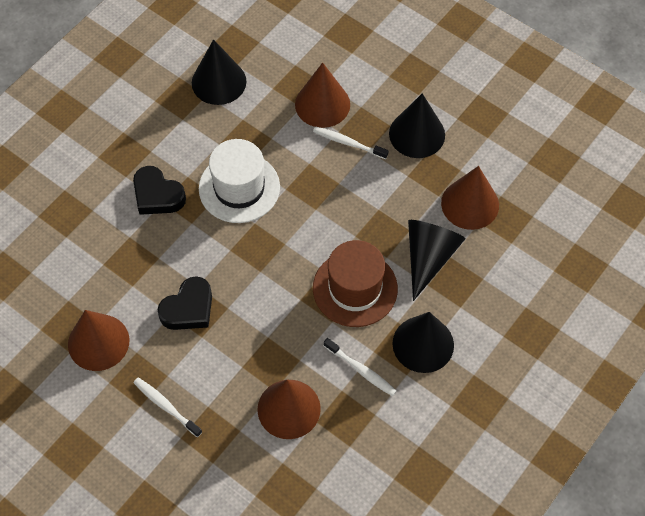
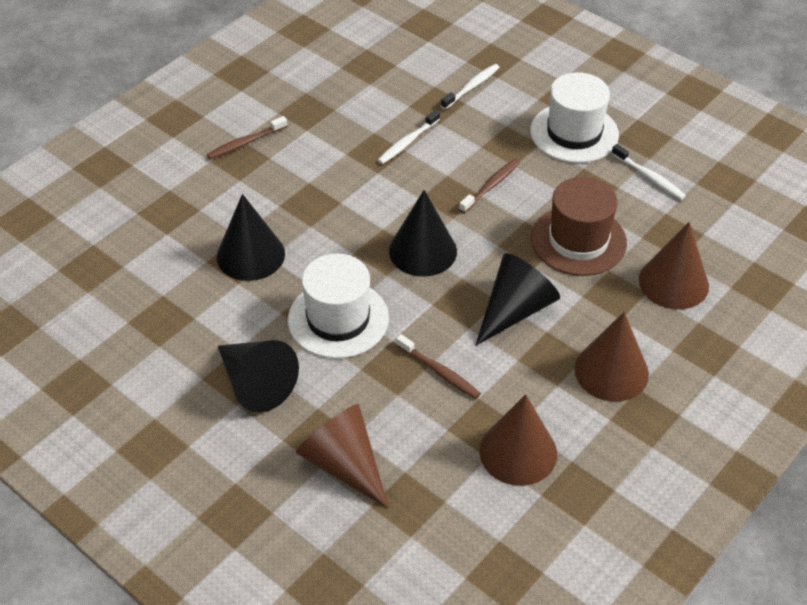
black heart: [133,166,186,215] [157,276,212,330] = 2 -> none = 0
brown toothbrush: none = 0 -> [207,116,287,159] [396,334,481,399] [459,159,520,213] = 3
white hat: [199,139,280,223] = 1 -> [288,253,389,359] [530,72,619,163] = 2

